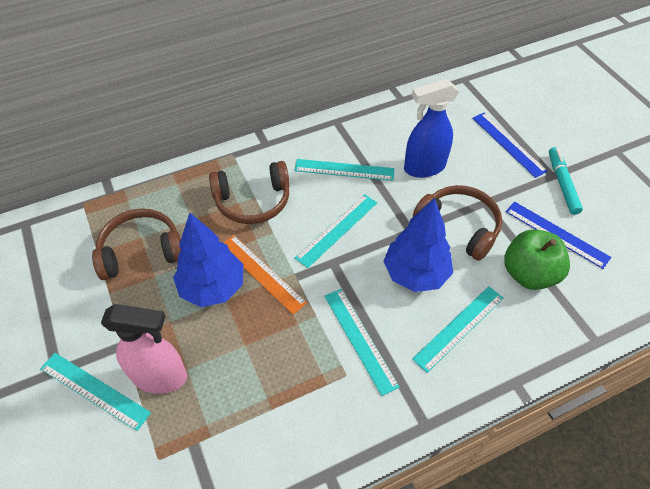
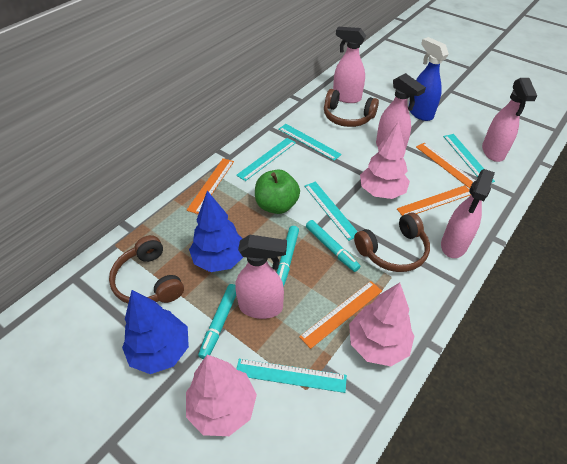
blue ruler: [472,113,548,178] [506,201,611,269] = 2 -> none = 0
orange ruler: [223,235,307,315] = 1 -> [187,158,234,214] [299,281,382,349] [397,185,471,216] [416,143,476,188] = 4
pink spray bottle: [101,304,187,394] = 1 -> [236,235,287,319] [333,27,366,103] [376,73,426,150] [441,169,495,258] [482,78,537,162] = 5
pink tree: none = 0 -> [186,355,257,436] [349,283,414,366] [360,121,410,199] = 3
turquoise marker: [549,147,583,215] = 1 -> [198,284,236,359] [277,226,299,287] [306,220,360,272] = 3

